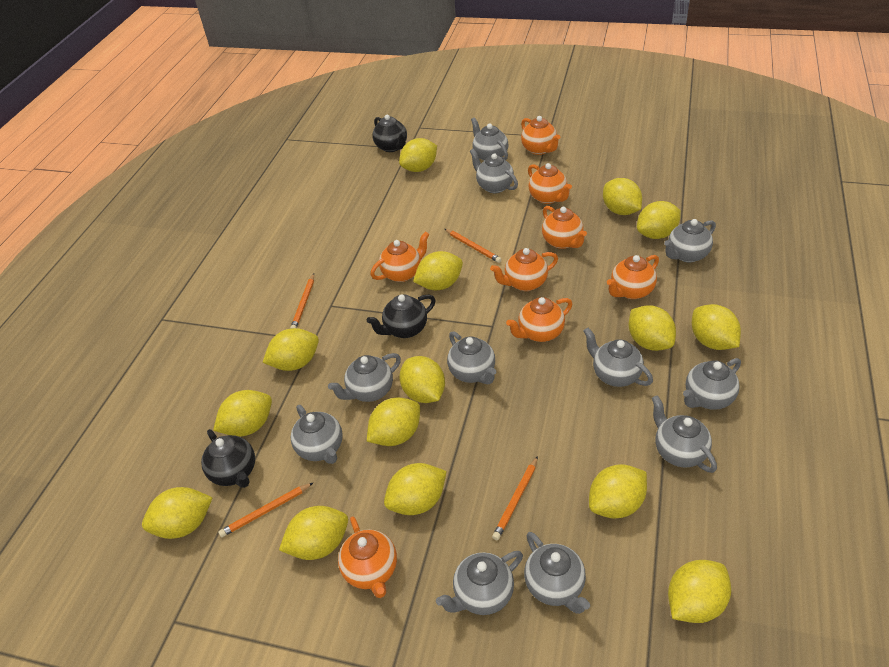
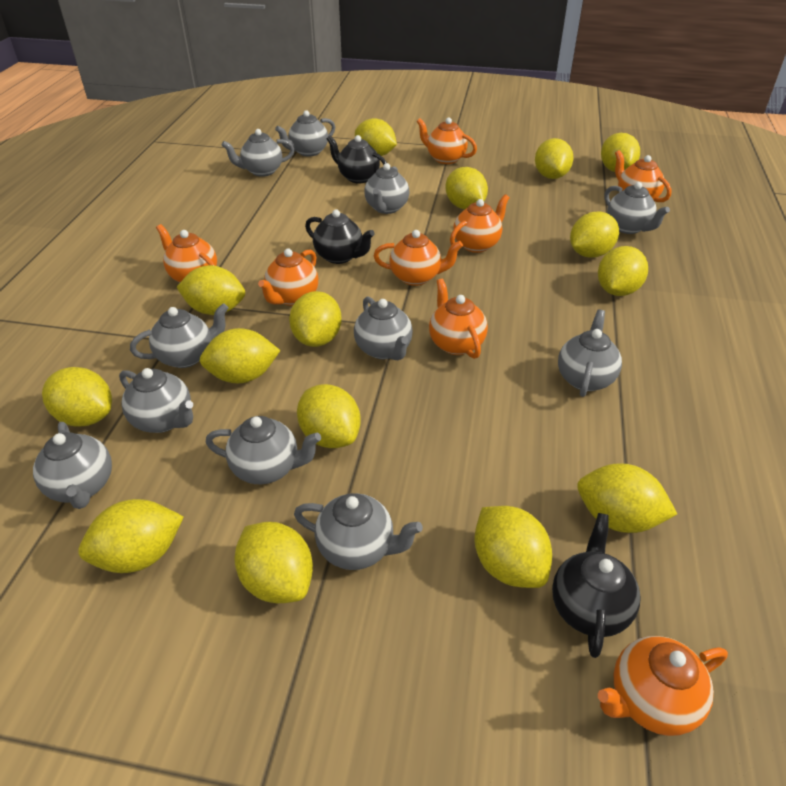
orange pencil: [218,483,313,537] [290,274,314,329] [445,229,502,263] [492,456,538,540] = 4 -> none = 0

